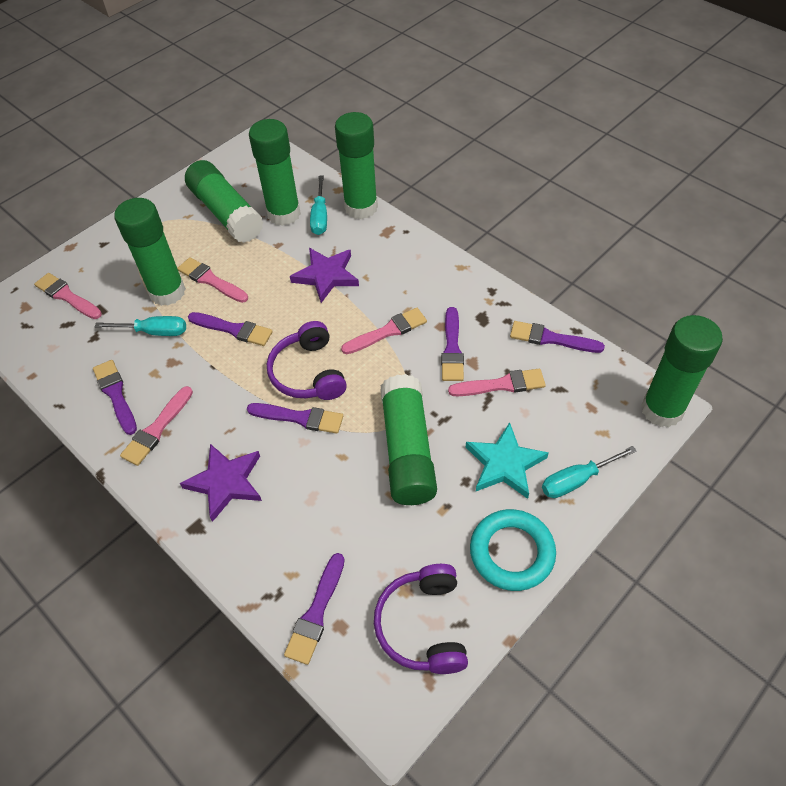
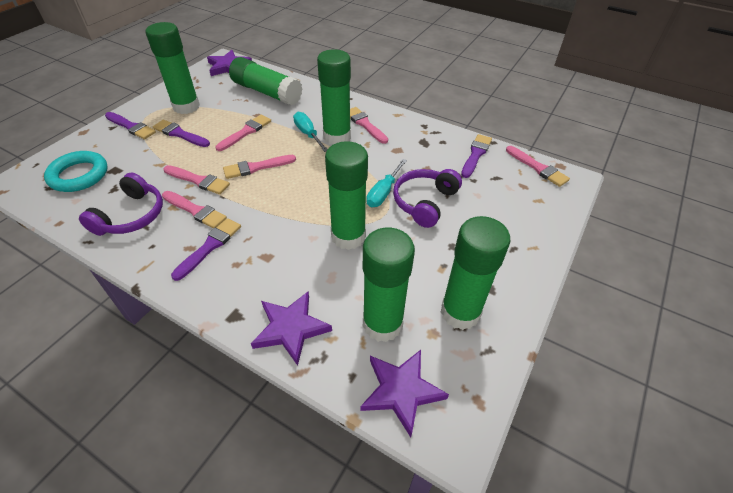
pink brush: [34,273,102,319] [120,386,193,466] [177,257,248,303] [341,308,427,354] [448,369,546,396] = 5 -> [162,191,227,228] [163,165,230,194] [215,115,271,151] [223,155,296,179] [350,107,388,144] [506,146,570,187] = 6
purple brush: [93,360,137,435] [188,312,273,346] [247,403,343,434] [284,553,345,665] [441,307,464,381] [510,321,605,353] = 6 -> [105,112,156,139] [153,120,210,147] [171,218,241,281] [461,134,492,178] = 4
purple star: [180,444,262,522] [290,248,359,303] = 2 -> [207,50,252,76] [251,292,332,366] [361,350,449,437] = 3
turquoise screwdriver: [95,316,186,336] [310,175,327,235] [542,446,637,498] = 3 -> [293,112,328,152] [366,159,407,207] = 2
turquoise star: [466,422,549,499] = 1 -> none = 0

